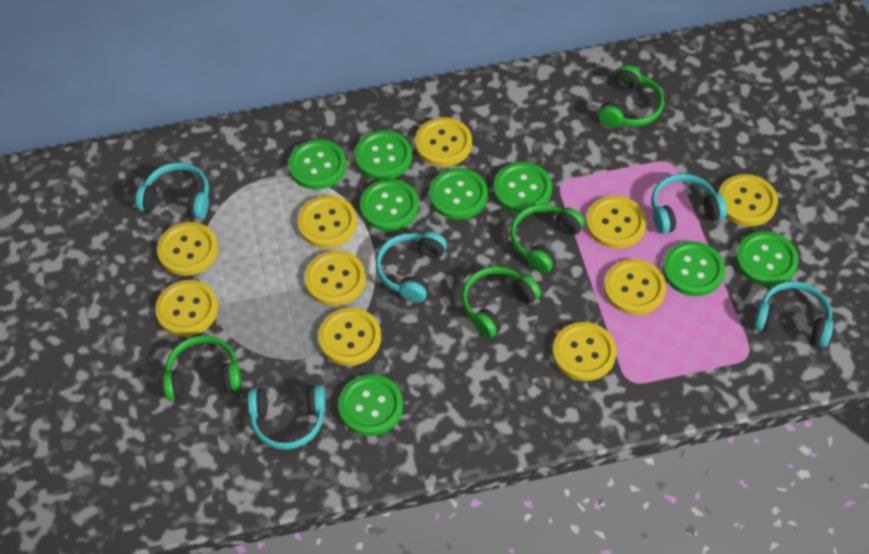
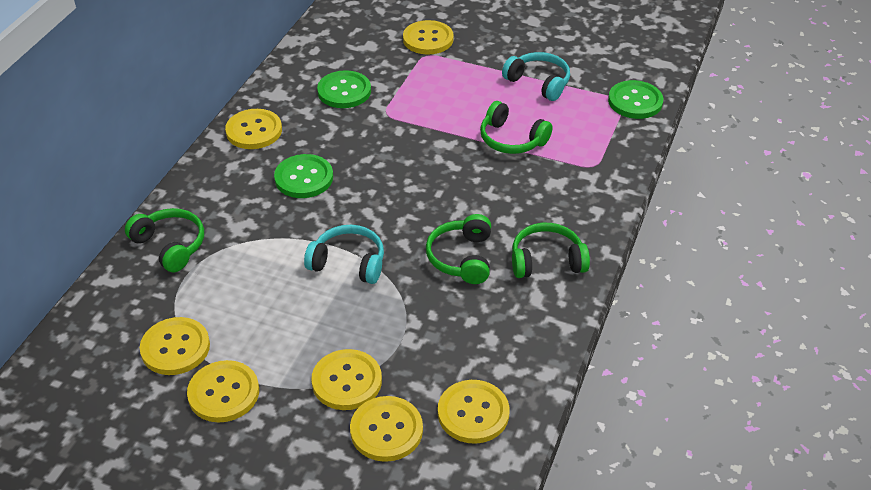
green button: [288,139,347,190] [338,375,403,436] [355,130,412,180] [360,179,419,231] [429,168,488,220] [493,162,552,213] [663,241,725,296] [736,231,799,286] = 8 -> [274,154,333,198] [317,70,371,108] [608,80,663,119] = 3
turquoise headphones: [136,162,209,219] [248,385,326,450] [376,232,447,303] [652,174,727,234] [754,281,834,347] = 5 -> [304,225,384,284] [502,52,570,101] = 2
yellow button: [155,280,218,337] [157,222,218,276] [297,195,357,248] [304,250,366,306] [318,308,381,366] [415,117,472,167] [553,322,616,381] [586,196,647,249] [604,259,666,315] [719,174,778,226] = 10 -> [140,317,210,375] [187,360,259,423] [225,109,282,149] [311,349,382,410] [350,396,423,462] [403,20,454,55] [438,380,509,444] = 7

